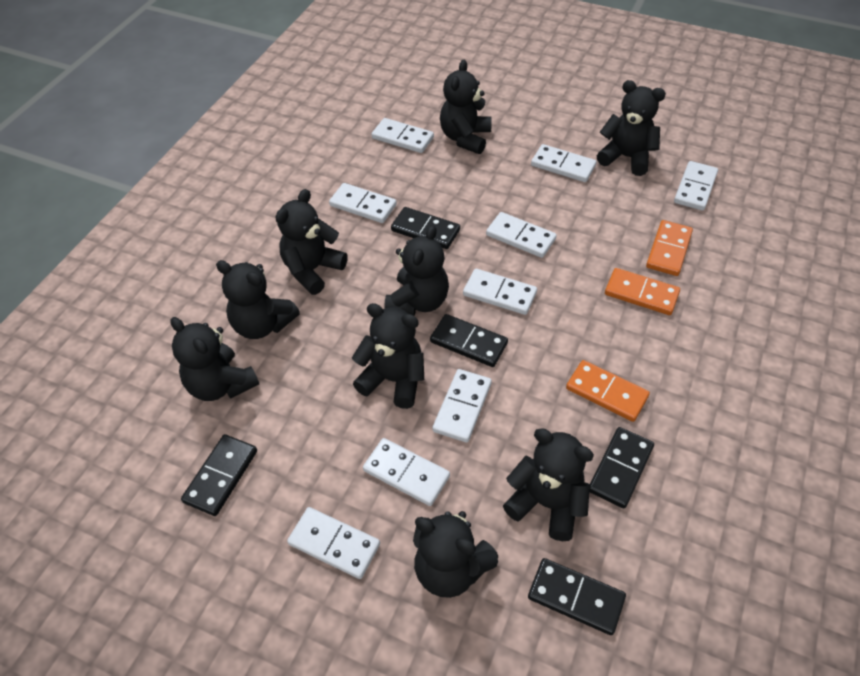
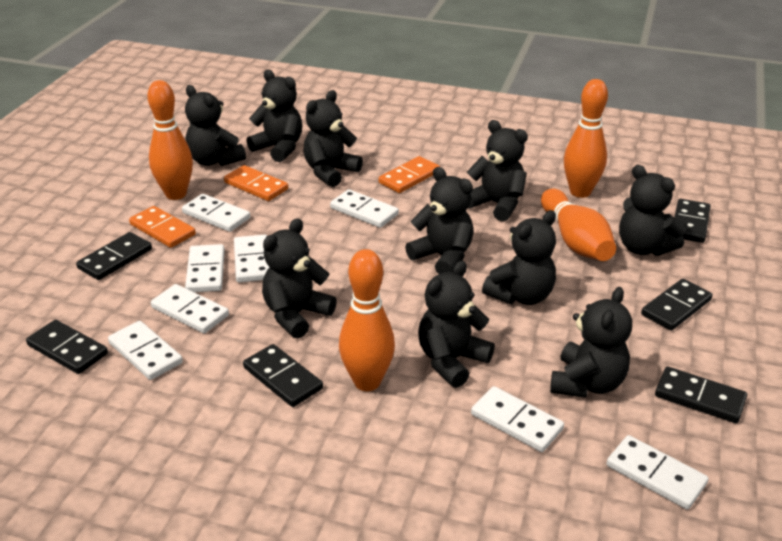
black domino: [181,434,257,516] [391,207,460,249] [430,314,508,367] [528,558,626,635] [589,427,654,508] = 5 -> [26,320,108,374] [76,232,152,280] [243,344,323,407] [641,279,712,331] [655,367,747,423] [674,199,711,243] = 6
black teddy bear: [170,317,259,401] [216,260,300,339] [276,189,348,295] [352,303,424,409] [384,225,449,316] [413,511,498,598] [440,59,492,154] [503,428,594,541] [597,80,666,176] = 9 -> [185,85,246,166] [246,70,302,162] [262,218,337,338] [304,90,363,187] [405,167,474,274] [418,261,495,388] [467,120,528,222] [482,210,556,305] [550,287,632,398] [619,165,686,256] = 10
orange bowling pin: none = 0 -> [148,80,193,200] [339,249,395,391] [541,189,616,261] [564,79,608,198] = 4
white domino: [287,507,380,579] [329,183,397,223] [363,438,450,506] [372,118,434,153] [432,369,492,442] [463,269,537,315] [486,212,557,258] [531,144,596,182] [674,161,718,211] = 9 -> [108,321,183,380] [151,284,229,334] [182,194,250,232] [185,244,225,292] [234,235,269,282] [330,189,399,228] [471,386,564,452] [606,435,709,510] = 8

